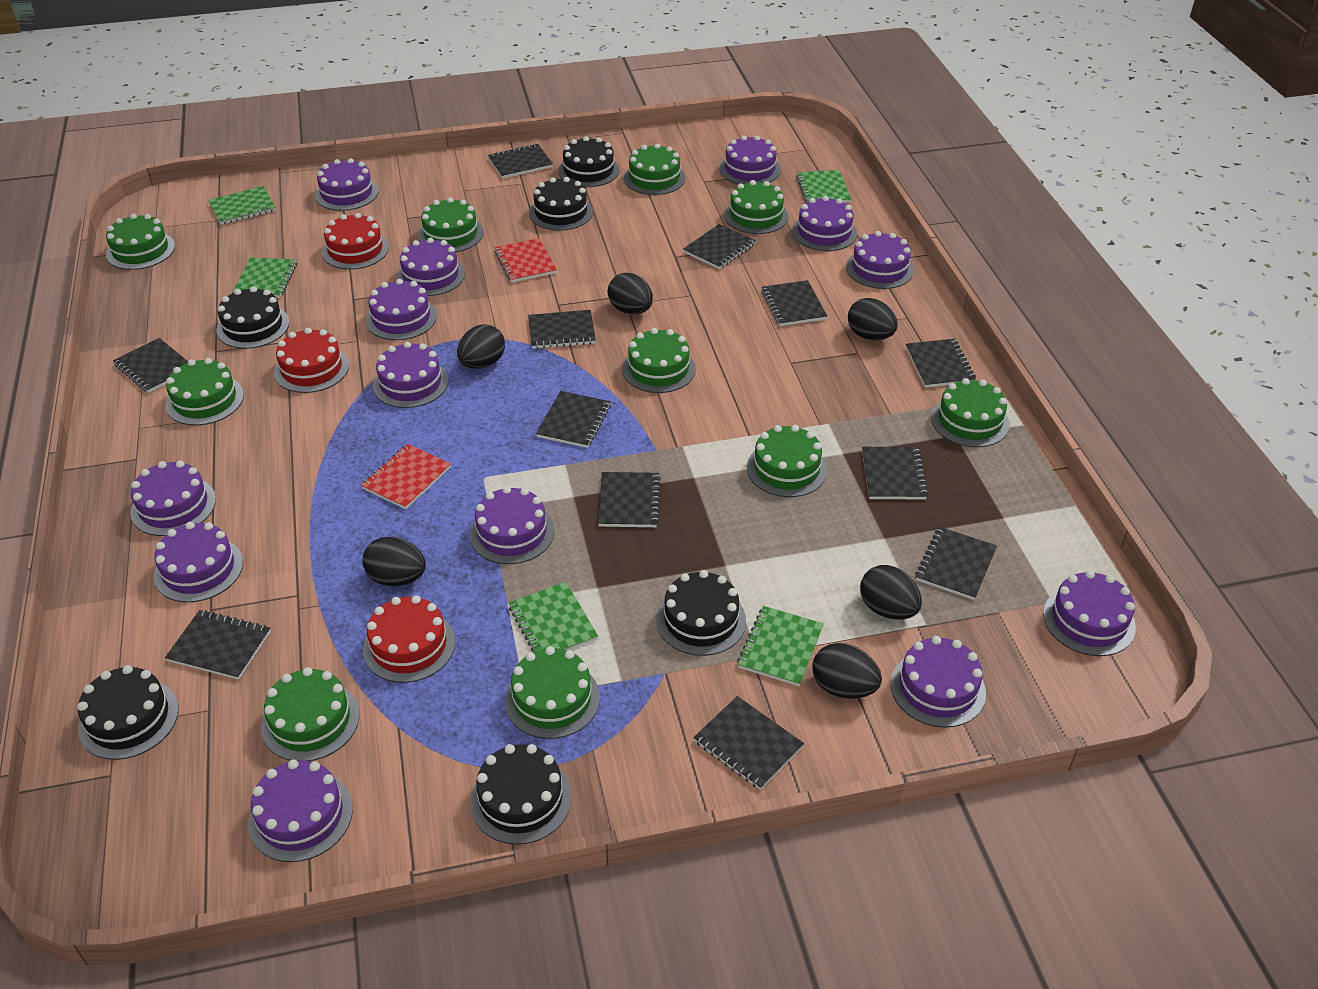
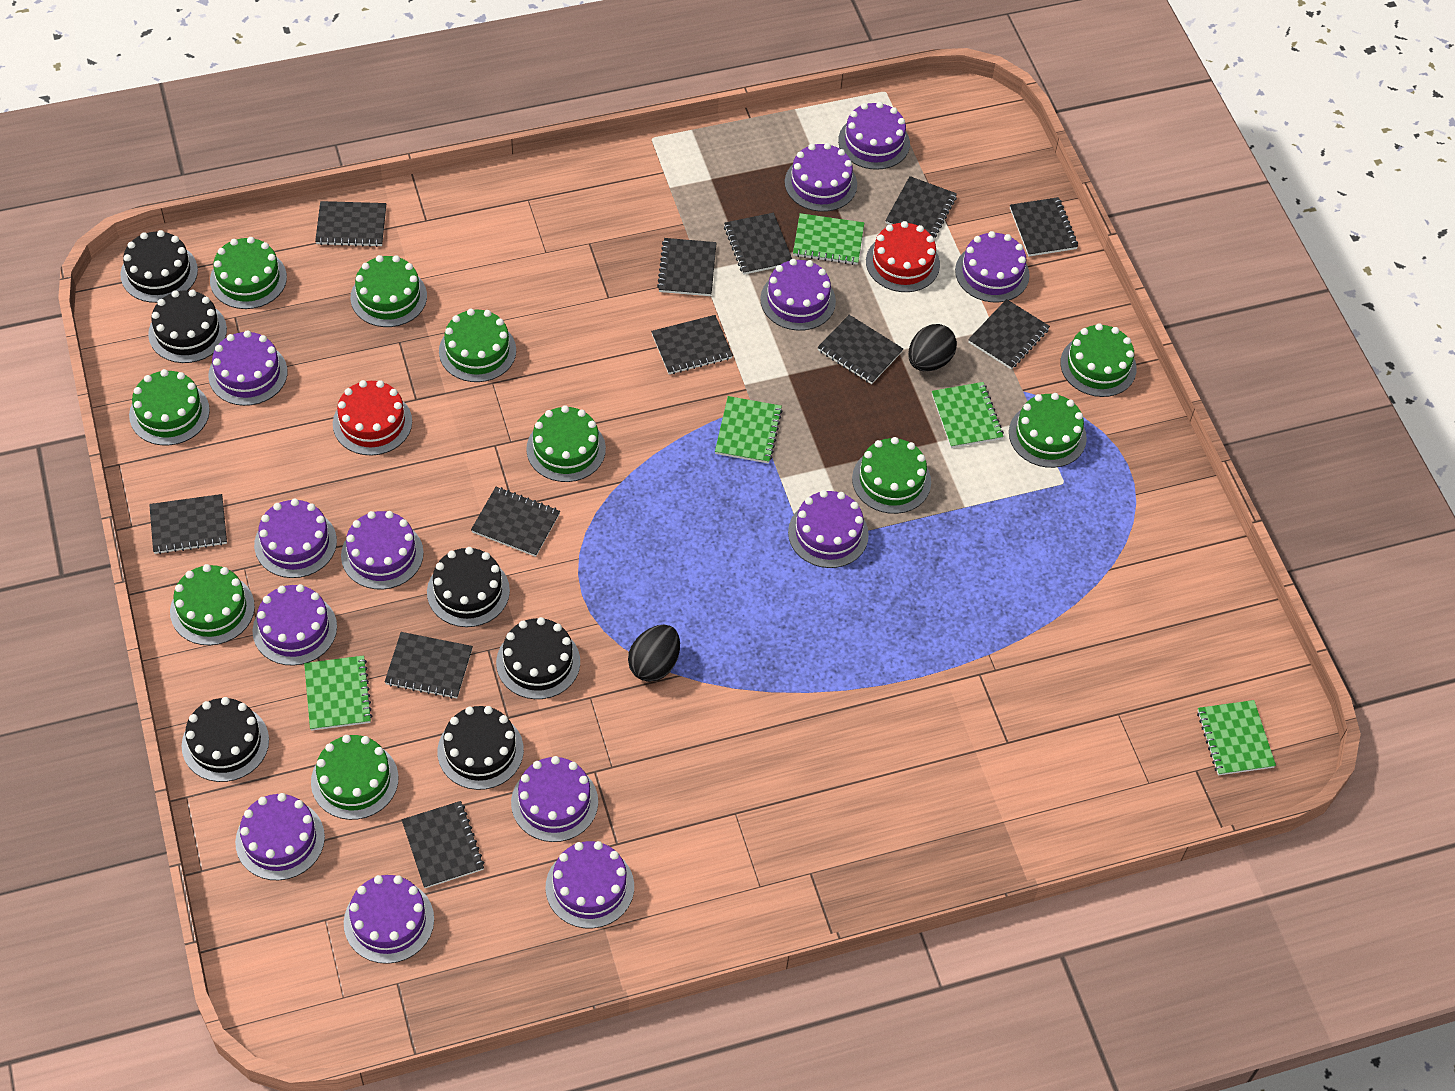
black egg: [362,537,426,586] [457,324,505,369] [607,273,653,314] [812,643,882,699] [848,298,898,340] [860,565,922,620] = 6 -> [628,625,680,682] [908,324,957,371] = 2
red cake: [274,328,349,393] [322,213,389,269] [363,595,455,683] = 3 -> [333,380,412,456] [866,221,940,292] = 2
red notebook: [361,444,451,509] [494,238,557,283] = 2 -> none = 0

